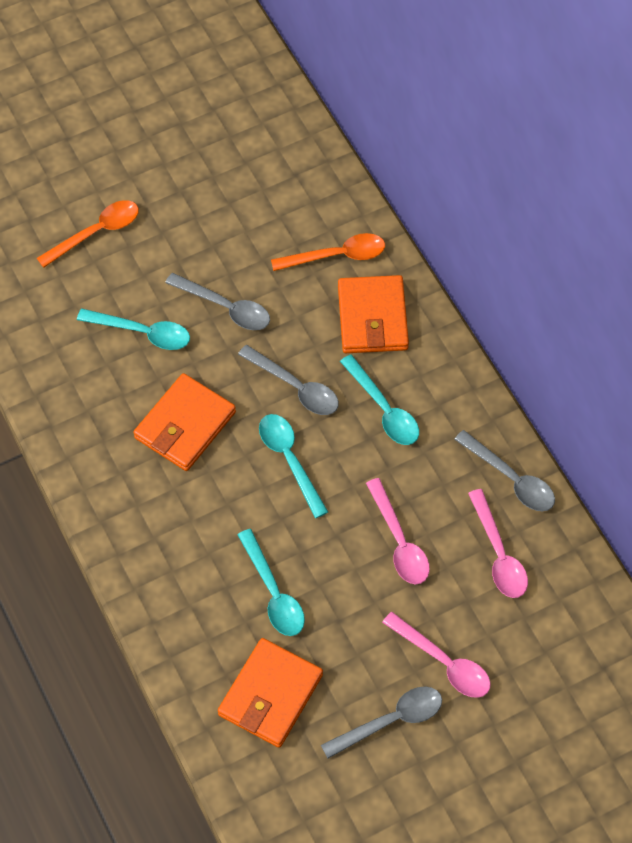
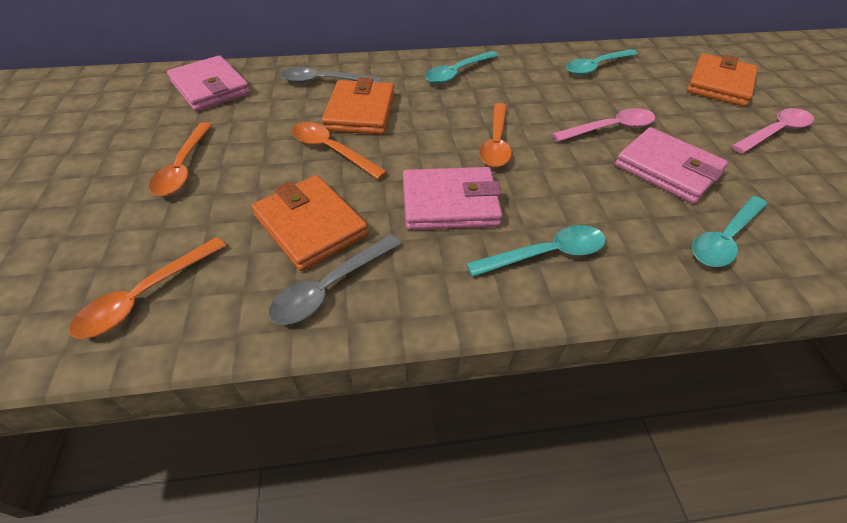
grey spoon: [165,273,270,330] [238,345,339,415] [321,687,442,759] [454,430,555,511] = 4 -> [269,234,401,325] [281,67,382,83] = 2
orange spoon: [37,200,139,268] [271,233,385,271] = 2 -> [69,237,226,339] [149,122,212,196] [292,122,387,180] [479,103,512,167] = 4
pink spoon: [366,478,430,584] [382,612,490,698] [468,489,528,598] = 3 -> [552,108,655,142] [732,108,814,153] = 2
pink wallet: none = 0 -> [167,56,251,112] [403,167,503,230] [615,127,728,204] = 3

